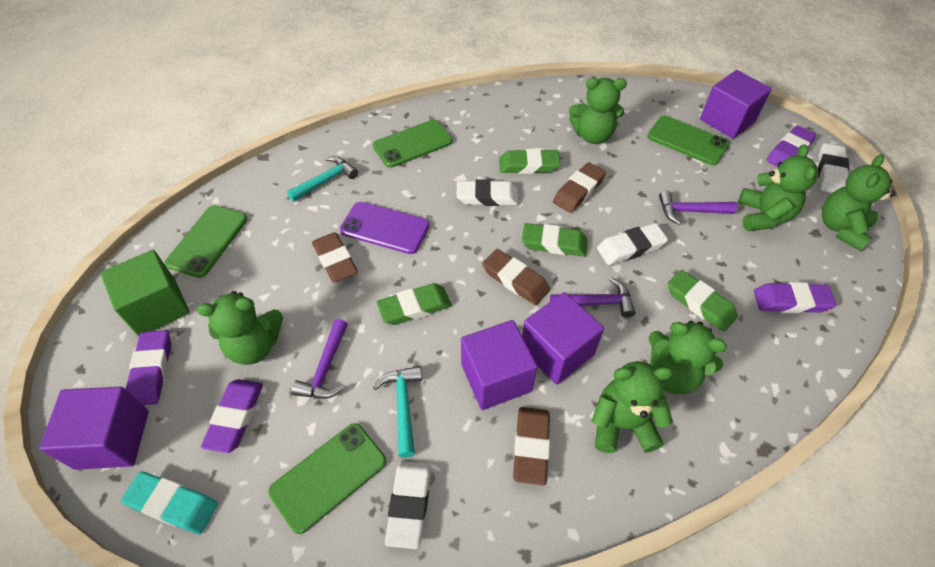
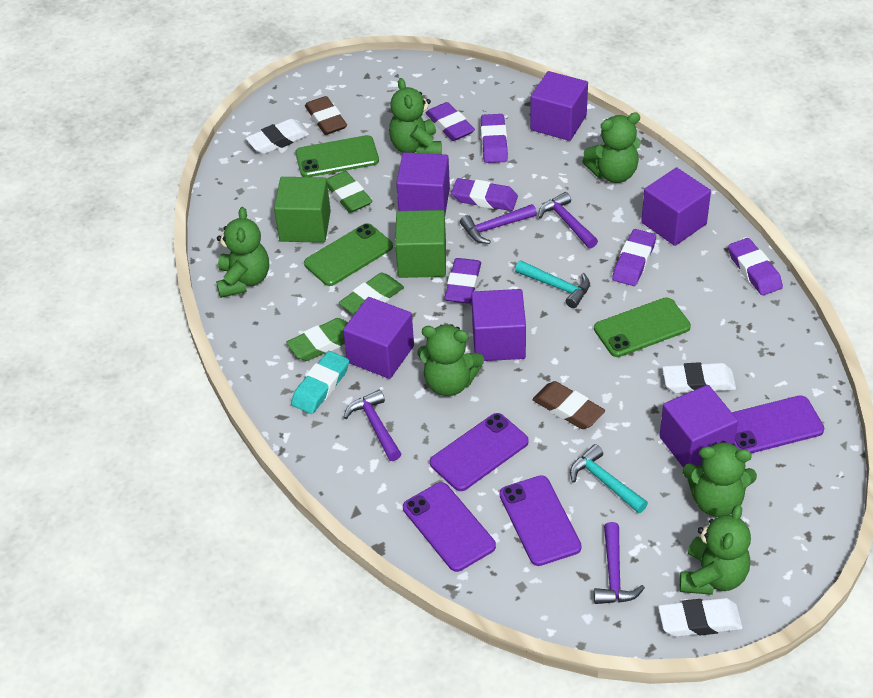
brown eraser: [312,232,358,282] [482,249,550,305] [513,407,550,485] [553,162,606,213] = 4 -> [305,96,347,135] [532,381,605,429] = 2
green cube: [100,250,190,336] = 1 -> [274,177,331,243] [395,210,446,278] = 2
green eraser: [377,283,452,325] [499,149,560,174] [522,223,588,257] [667,270,738,332] = 4 -> [286,318,348,361] [327,171,373,213] [339,272,404,315] = 3
green phone: [165,205,247,278] [268,423,386,534] [373,120,453,168] [647,116,729,165] = 4 -> [295,135,379,177] [304,223,393,286] [594,297,691,357] = 3
purple cube: [39,387,149,470] [461,320,537,410] [522,292,604,385] [700,70,772,139] = 4 -> [343,297,414,379] [396,152,450,214] [472,289,526,361] [530,71,588,141] [641,167,711,246] [659,385,738,468] = 6
purple eraser: [126,330,171,405] [201,379,263,453] [754,282,836,313] [766,125,816,167] = 4 -> [425,102,475,141] [444,258,481,304] [451,178,518,211] [481,114,508,163] [612,229,656,286] [728,238,783,296] = 6
purple hammer: [291,319,348,399] [550,277,636,318] [659,191,737,225] = 3 -> [344,389,401,461] [460,204,537,244] [538,192,598,249] [594,522,645,604] = 4
purple phone: [340,202,430,254] = 1 -> [403,482,496,572] [430,413,529,491] [499,475,582,566] [732,395,824,453] = 4
white eraser: [385,461,431,549] [456,179,518,206] [597,223,668,265] [818,143,849,193] = 4 -> [246,119,309,154] [658,598,743,637] [663,362,736,393] = 3

